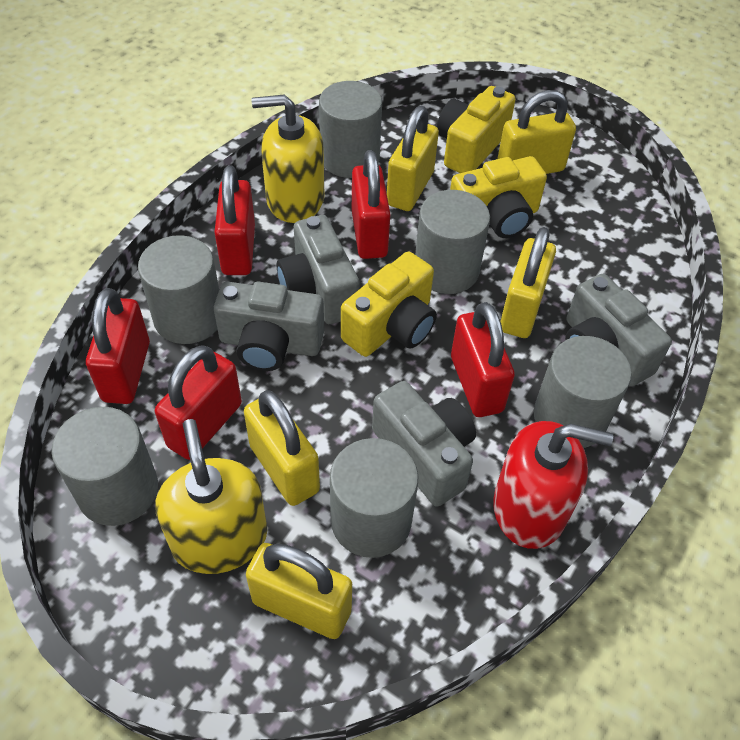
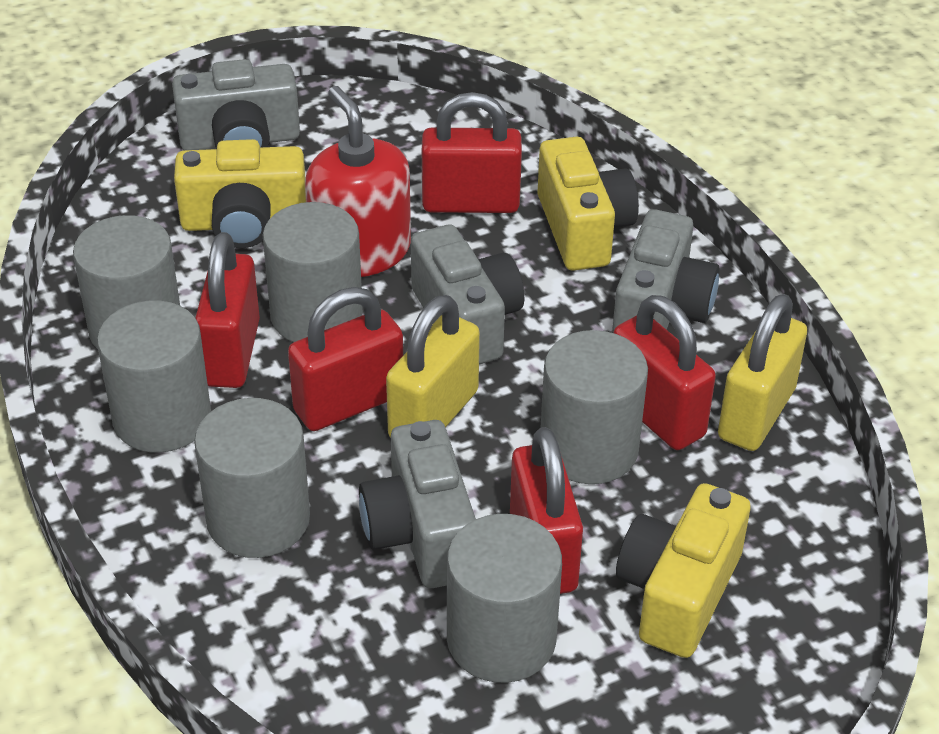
yellow padlock: [244,390,320,506] [246,543,352,639] [387,106,439,211] [497,90,576,174] [500,227,556,338] = 5 -> [386,295,480,438] [718,294,807,451] = 2
yellow soap dispenser: [156,419,267,574] [252,94,325,223] = 2 -> none = 0

